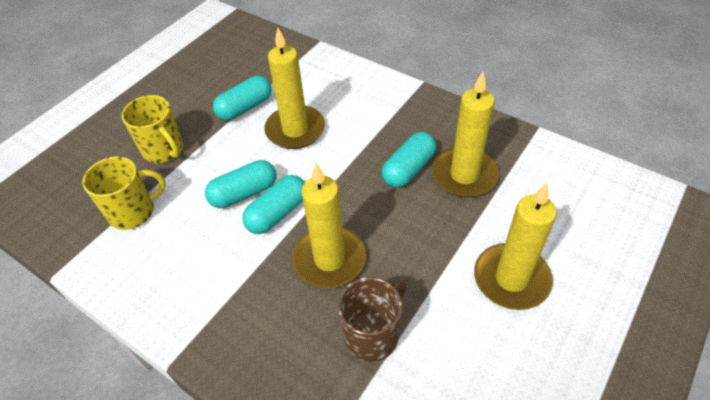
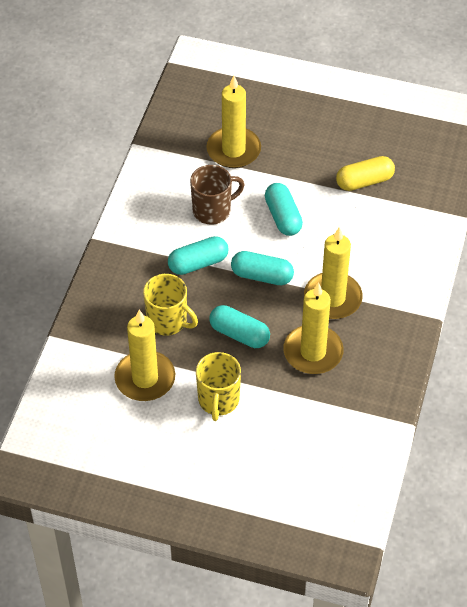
yellow capsule: none = 0 -> [336,156,395,191] = 1

